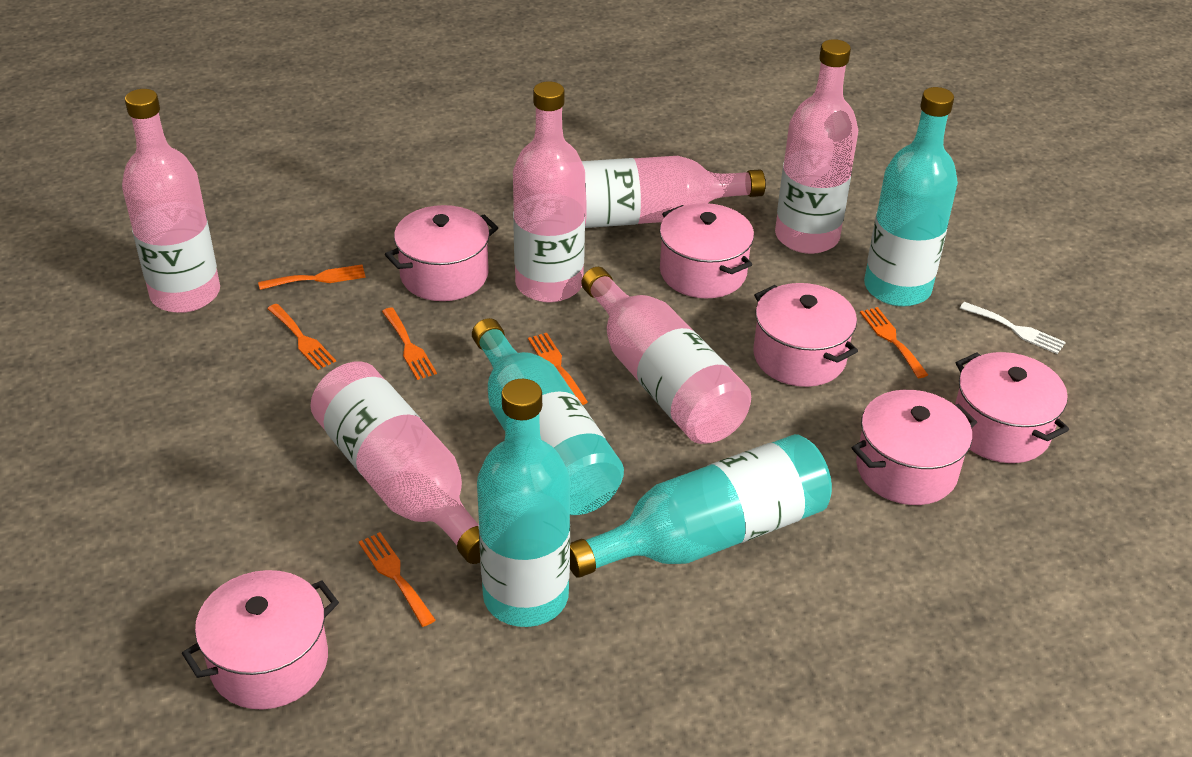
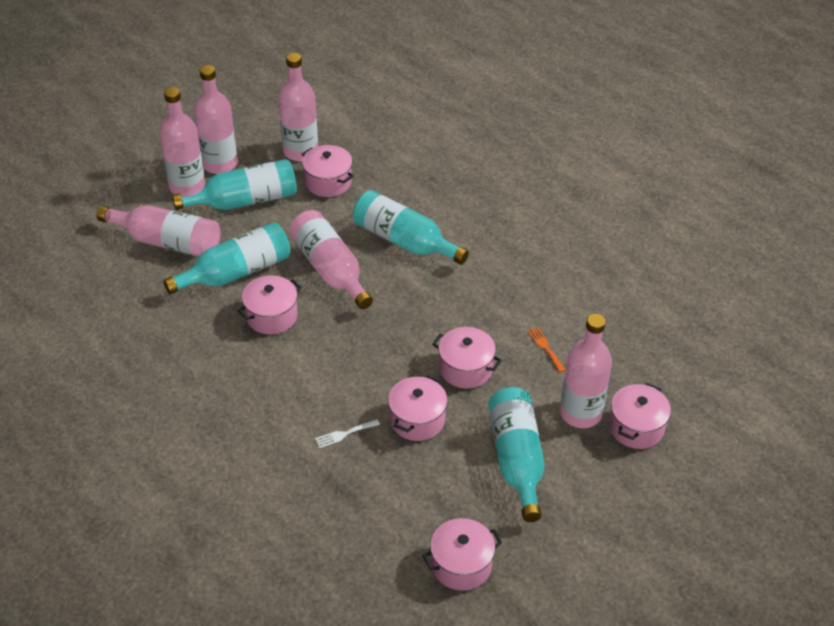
orange fork: [258,264,366,290] [267,304,336,370] [359,532,436,627] [382,307,437,380] [528,333,588,405] [860,307,928,378] = 6 -> [527,327,565,372] = 1

